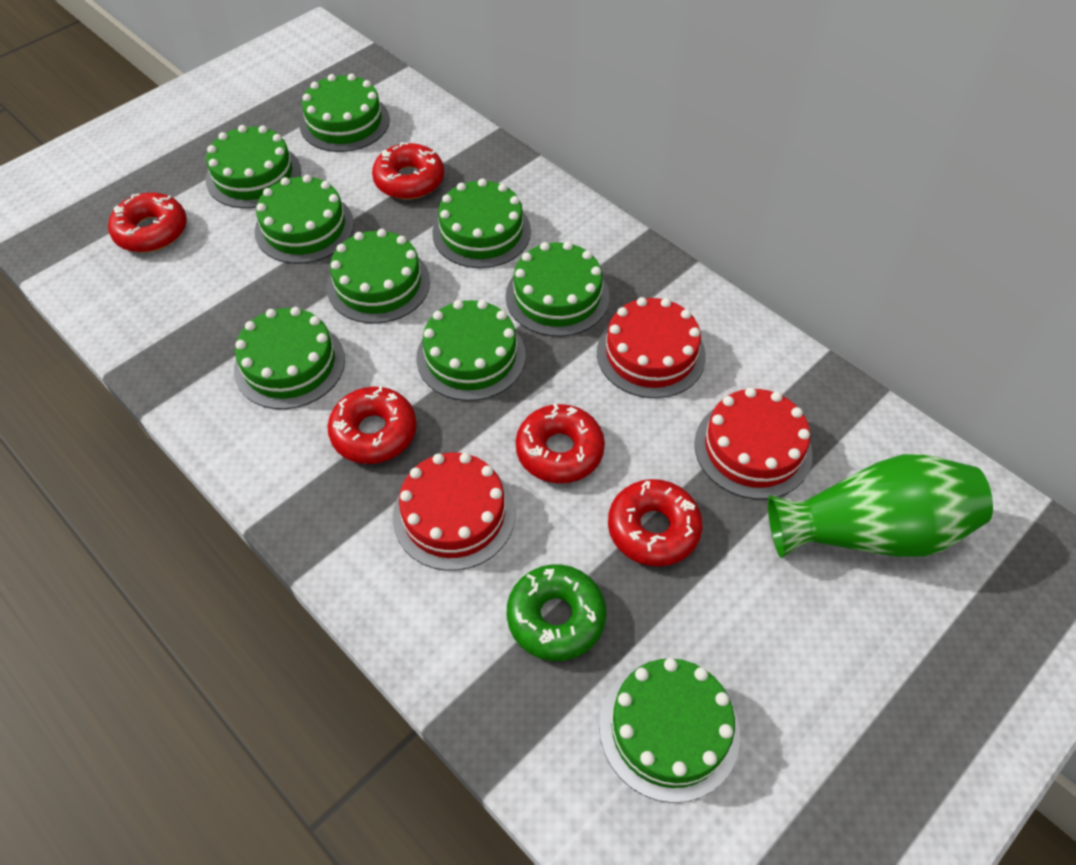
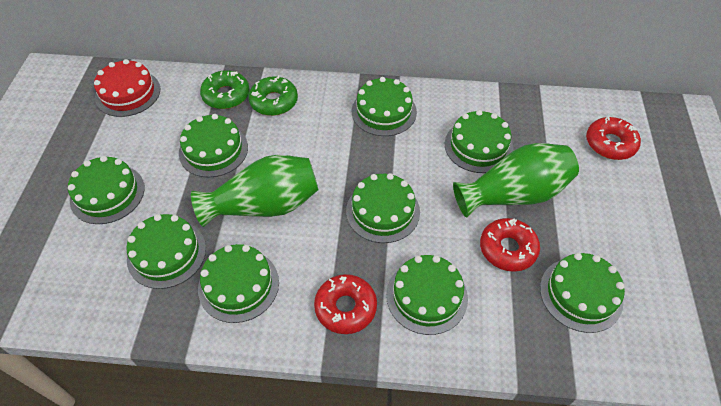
green donut: [507,564,607,661] = 1 -> [200,70,250,109] [248,75,298,116] = 2
green vase: [768,454,993,558] = 1 -> [191,155,318,227] [453,143,579,218] = 2
red cake: [393,453,515,571] [597,297,706,398] [694,387,813,499] = 3 -> [94,59,160,117] = 1
red donut: [108,193,187,252] [327,385,417,464] [372,142,444,200] [516,403,605,484] [608,479,703,567] = 5 -> [314,274,377,334] [480,218,540,272] [586,117,641,160] = 3

